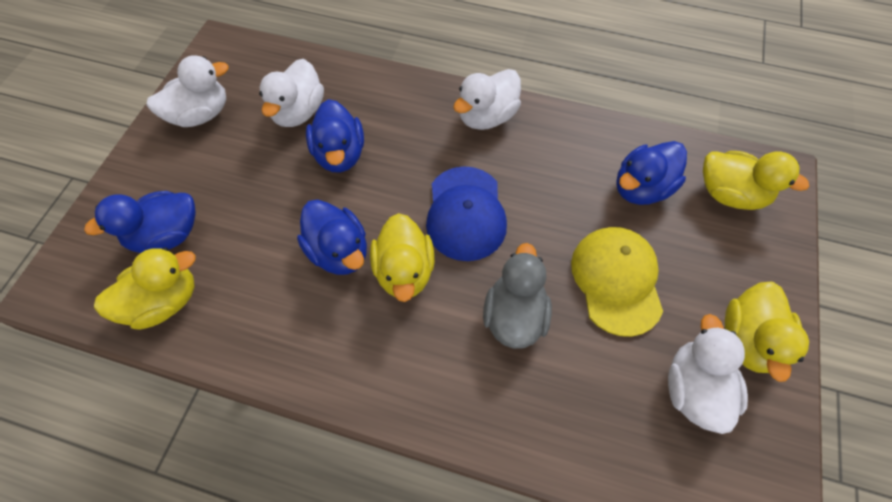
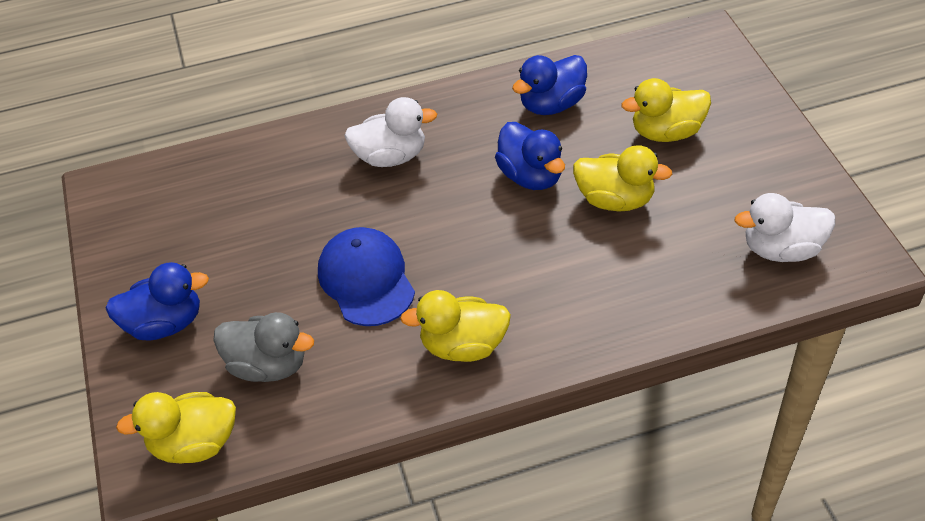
blue duck: [84,191,196,253] [297,199,367,275] [306,99,364,172] [616,141,687,205] = 4 -> [105,262,209,340] [495,122,565,190] [512,55,587,115] = 3
white duck: [147,55,228,127] [259,59,324,127] [453,69,521,130] [668,314,748,434] = 4 -> [344,97,437,167] [735,193,835,262] = 2
yellow cap: [571,227,663,337] = 1 -> none = 0

